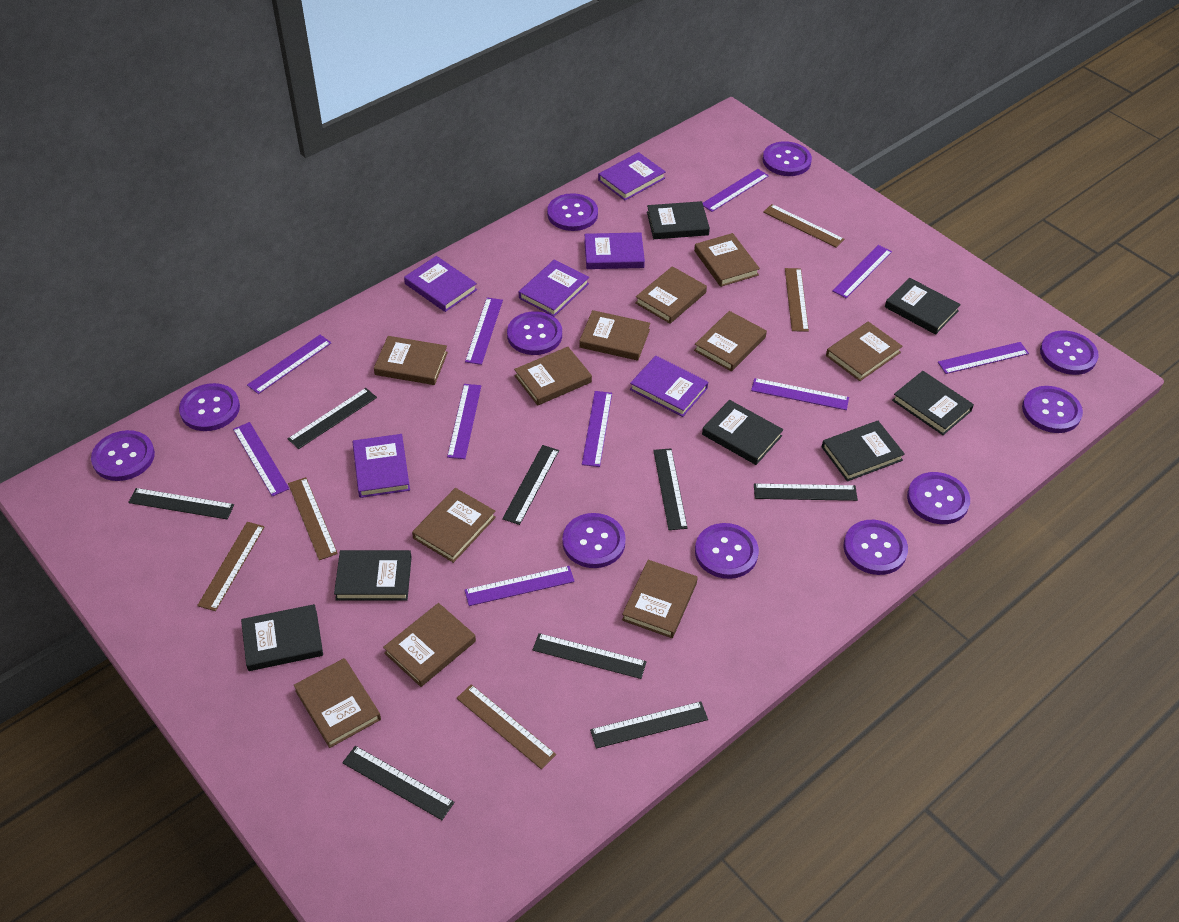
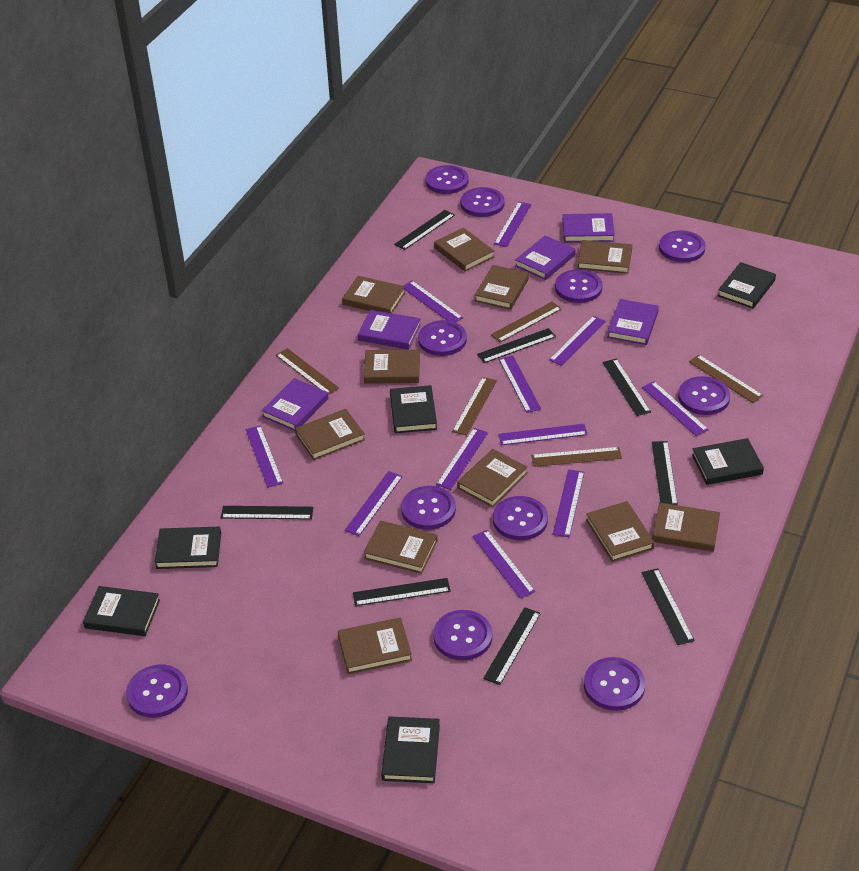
black book: [241,604,323,671] [334,550,412,601] [647,201,710,239] [702,400,783,465] [822,421,905,481] [885,278,961,335] [892,371,974,435] = 7 -> [83,586,160,636] [155,527,221,569] [381,716,440,783] [390,385,437,433] [692,438,764,485] [718,262,776,309] = 6
purple book: [353,434,410,498] [404,256,477,312] [519,260,589,317] [584,232,645,269] [598,152,666,200] [630,356,708,417] = 6 -> [261,378,328,431] [358,310,421,350] [515,235,576,280] [563,213,615,242] [607,299,659,345] = 5
purple ruler: [233,422,289,497] [247,335,331,394] [447,384,481,459] [464,566,575,606] [465,298,503,365] [582,391,612,467] [703,169,769,212] [751,378,849,410] [832,245,892,298] [938,342,1029,374] = 10 -> [245,425,283,488] [345,471,403,536] [403,281,463,323] [436,428,488,490] [472,530,535,599] [494,202,531,247] [499,356,541,413] [499,424,588,445] [549,316,606,366] [553,469,584,537] [642,381,709,436] = 11

